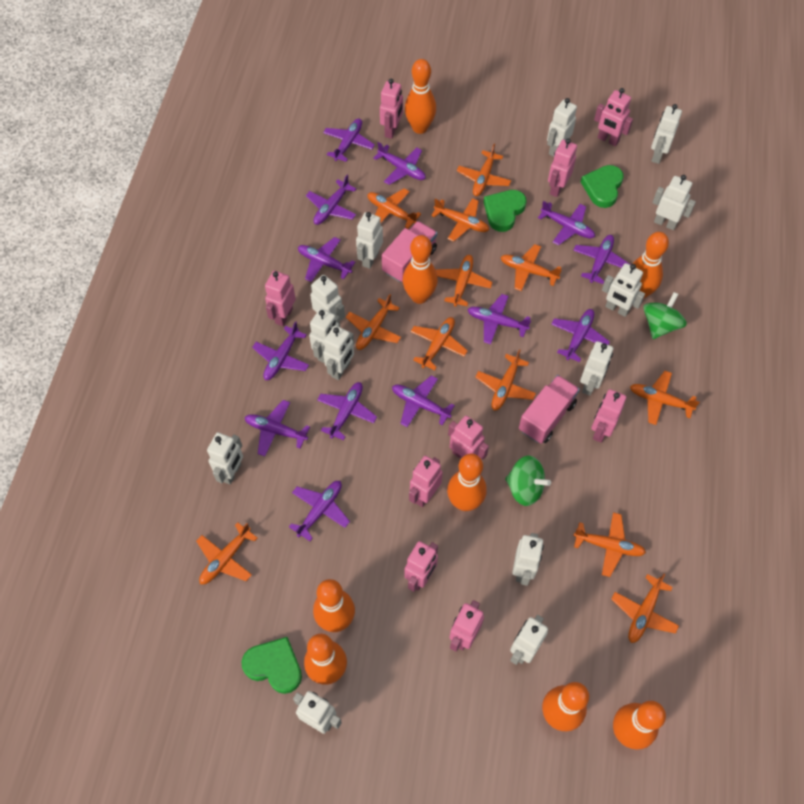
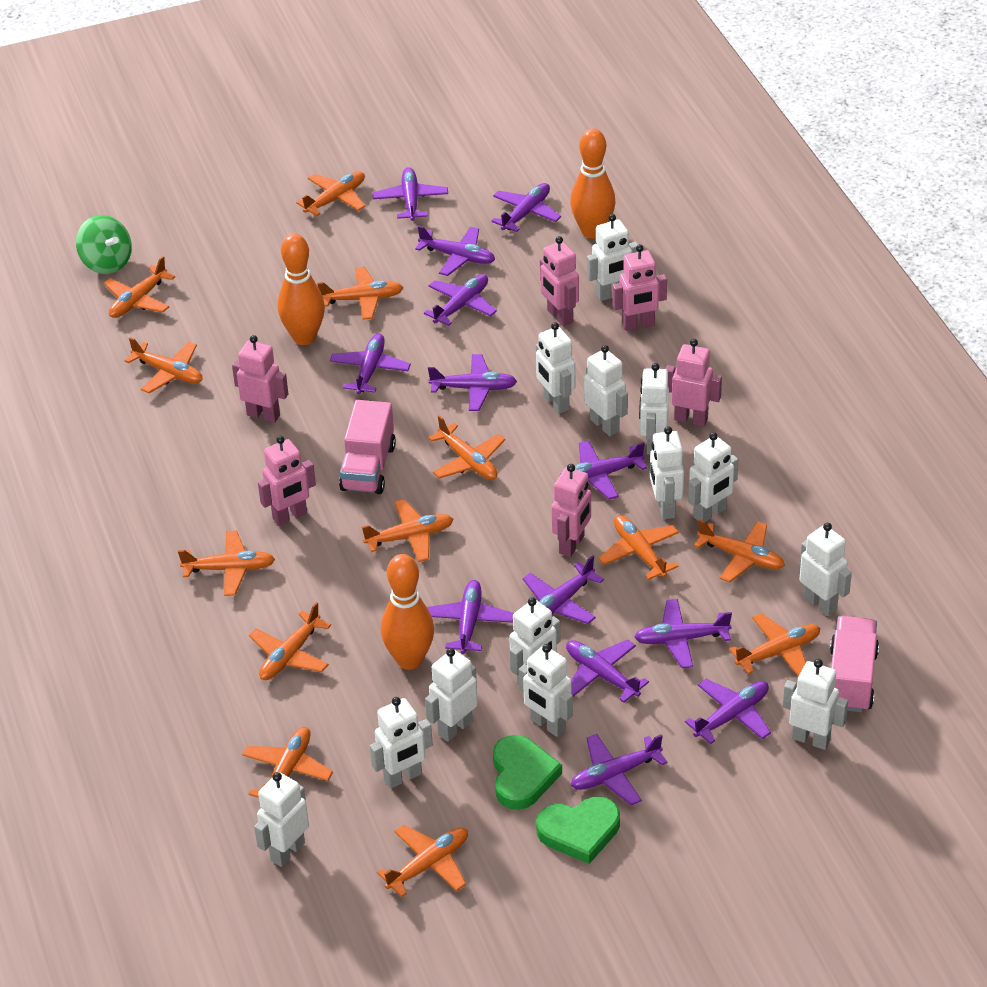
green heart: [242,637,302,694] [484,190,527,232] [581,165,623,208] = 3 -> [493,735,562,810] [536,797,620,864] = 2
green spinning top: [505,456,551,506] [643,292,687,339] = 2 -> [76,215,132,274] = 1
orange bowling pin: [304,634,347,685] [313,579,355,632] [403,235,438,304] [405,59,436,134] [447,454,487,511] [542,682,589,731] [613,701,666,750] [632,232,669,298] = 8 -> [278,234,325,345] [381,554,434,670] [570,128,615,239] = 3
orange plane: [196,522,258,584] [346,294,401,350] [368,188,421,229] [410,317,468,370] [431,198,489,242] [436,255,492,307] [457,144,511,196] [475,349,536,411] [501,244,562,291] [573,512,646,577] [612,574,679,643] [630,371,700,425] = 12 -> [104,256,175,318] [125,337,203,393] [178,530,275,596] [242,727,333,798] [249,602,331,680] [296,171,365,216] [317,267,403,320] [362,499,453,562] [377,825,468,897] [428,415,505,480] [598,515,679,580] [694,519,785,582] [729,613,820,677] = 13
pink robot: [265,271,296,326] [380,79,403,139] [405,541,438,592] [409,456,443,507] [448,416,489,460] [449,600,484,652] [548,138,577,197] [591,389,626,443] [594,88,633,146] = 9 -> [232,335,288,423] [258,436,316,526] [540,236,579,326] [551,464,591,557] [612,244,667,331] [666,339,722,426] = 6

